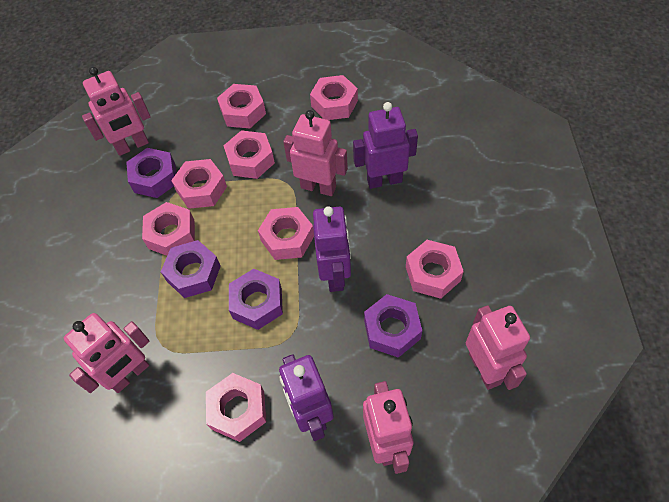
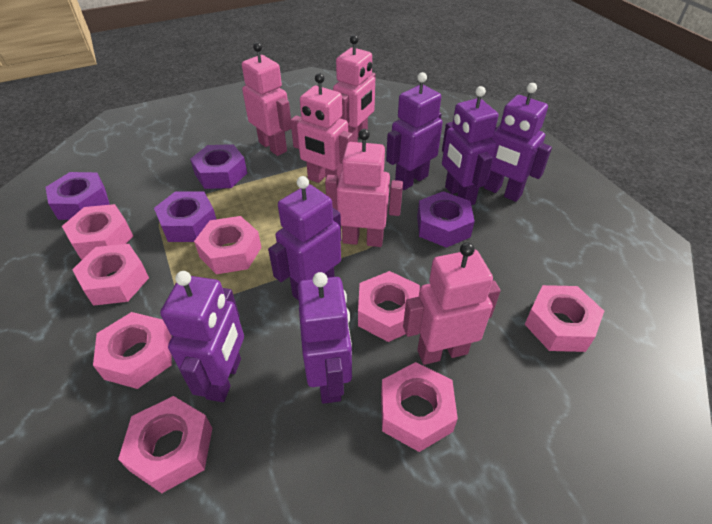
purple robot: [279,354,334,441] [313,206,351,292] [353,102,418,189] = 3 -> [160,271,244,402] [268,176,341,301] [298,272,352,404] [386,72,443,190] [442,86,498,205] [484,83,552,202] = 6

